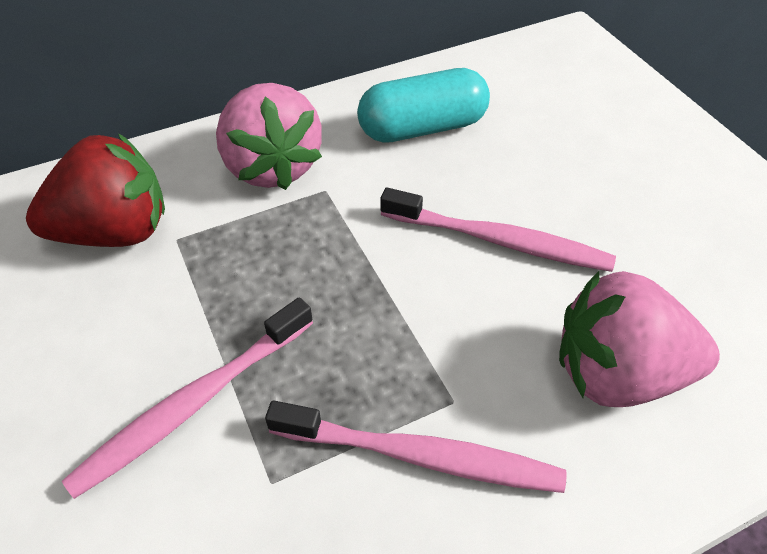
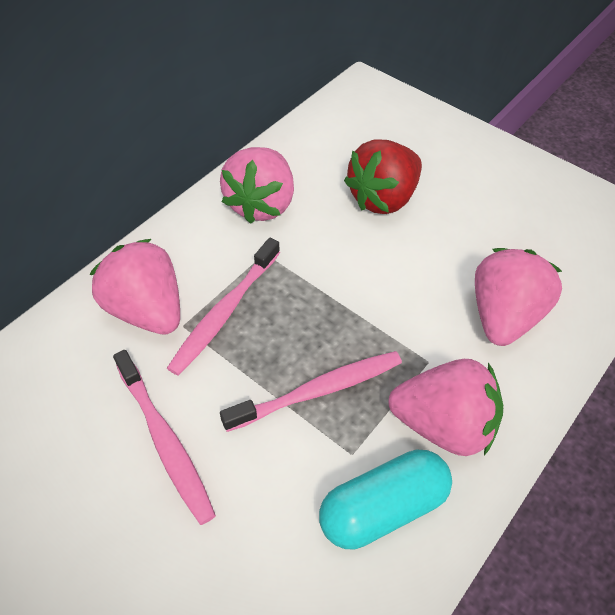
pink strawberry: [216,83,322,190] [559,271,720,407] = 2 -> [90,239,180,335] [220,147,294,224] [388,359,503,456] [475,248,562,346] = 4

